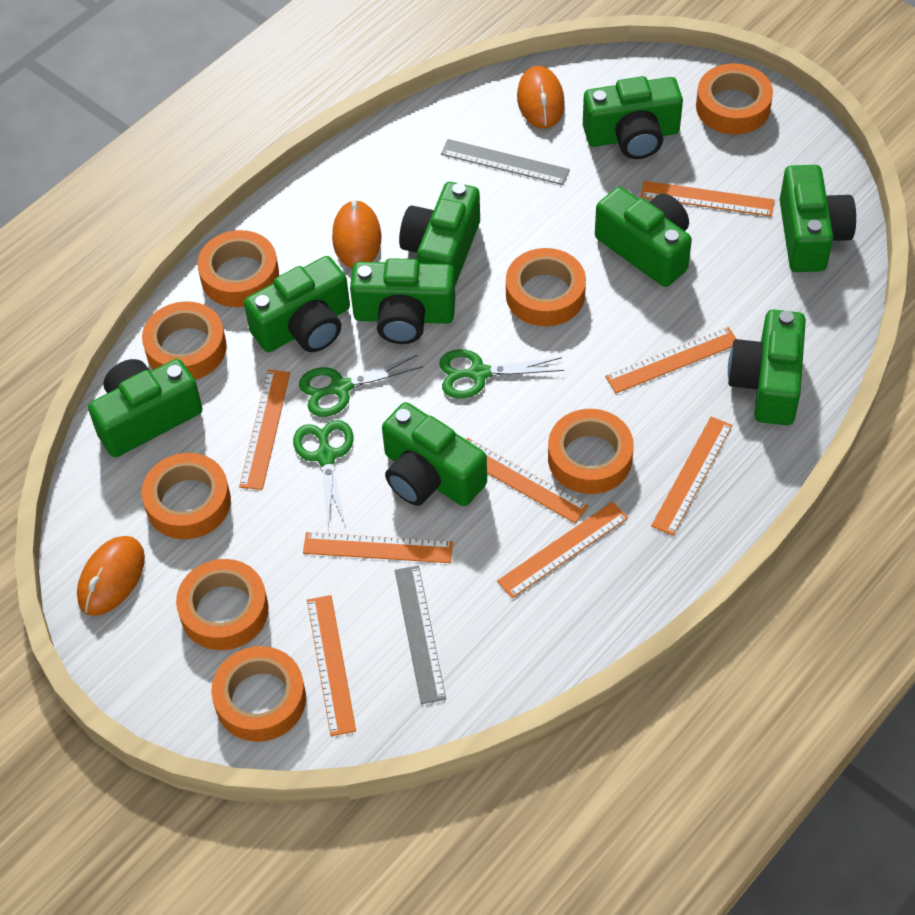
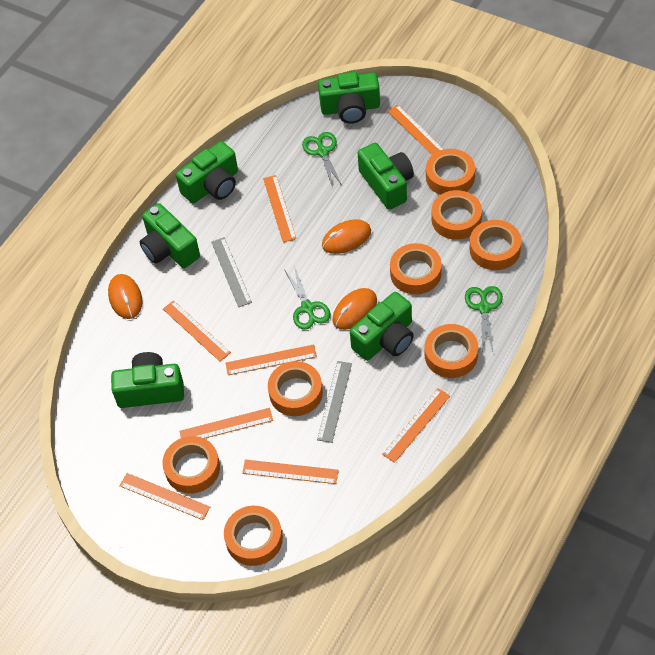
green camera: [88,359,203,457] [244,256,350,352] [350,258,455,344] [382,402,487,506] [399,182,480,286] [583,76,683,159] [595,187,692,287] [728,310,806,425] [780,165,856,272] = 9 -> [111,352,184,408] [140,203,200,268] [176,141,238,203] [318,72,380,124] [350,292,414,361] [358,143,414,210] = 6

